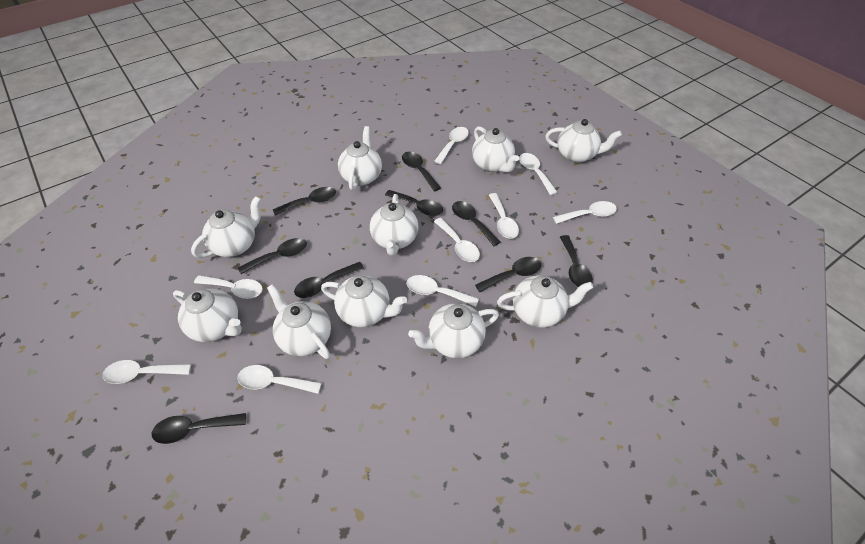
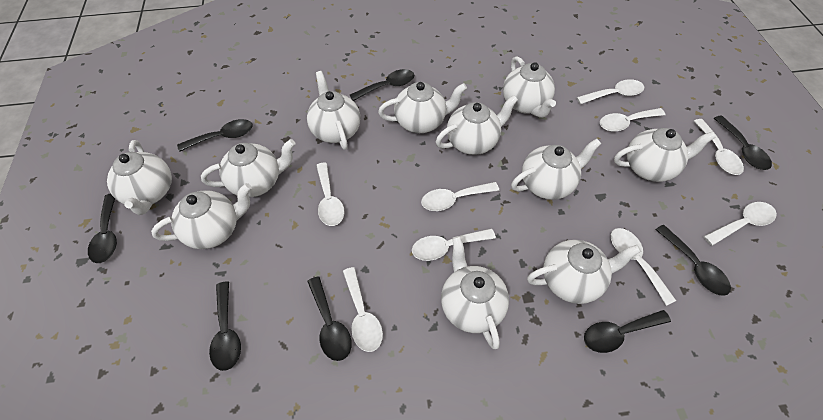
black spoon: [152,413,246,444] [238,238,307,274] [273,187,336,215] [294,262,364,298] [385,190,443,216] [402,152,441,191] [452,201,500,246] [475,257,541,292] [560,235,593,287] = 9 -> [88,194,117,263] [177,119,253,152] [209,281,241,371] [307,276,352,361] [350,69,414,101] [584,310,671,353] [655,225,731,296] [714,116,772,170] = 8
white teapot: [173,288,242,342] [191,196,261,258] [267,284,331,359] [321,275,407,327] [338,126,382,190] [370,194,418,255] [408,303,499,358] [472,126,519,173] [497,275,594,328] [546,119,622,163] = 10 -> [107,140,172,215] [151,183,252,249] [201,139,296,197] [307,71,360,150] [378,82,467,133] [436,95,518,155] [441,236,509,349] [503,56,556,118] [511,139,601,200] [527,240,641,304] [614,128,716,182] = 11

